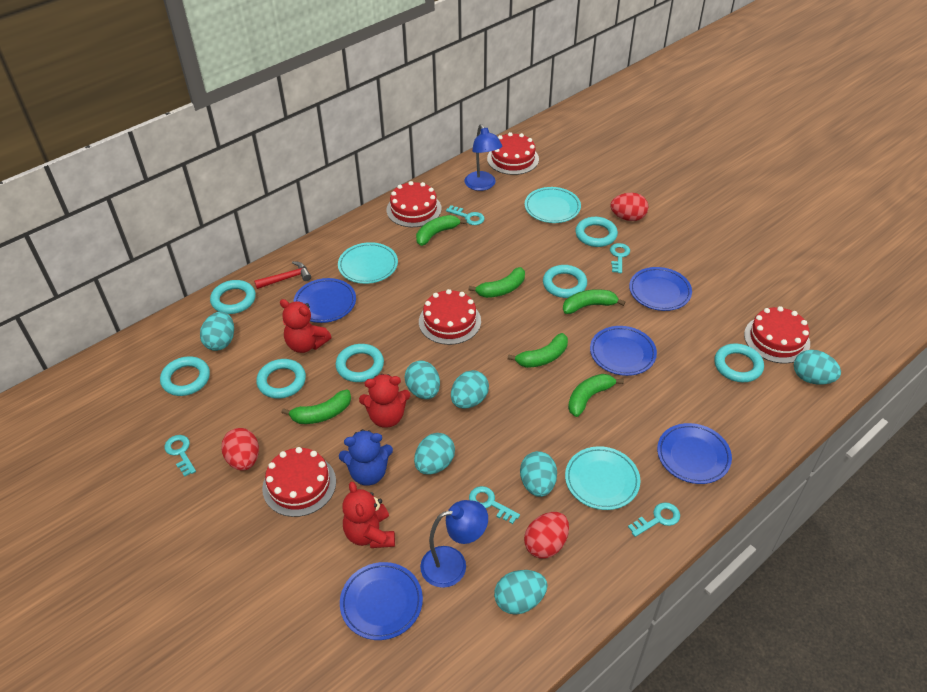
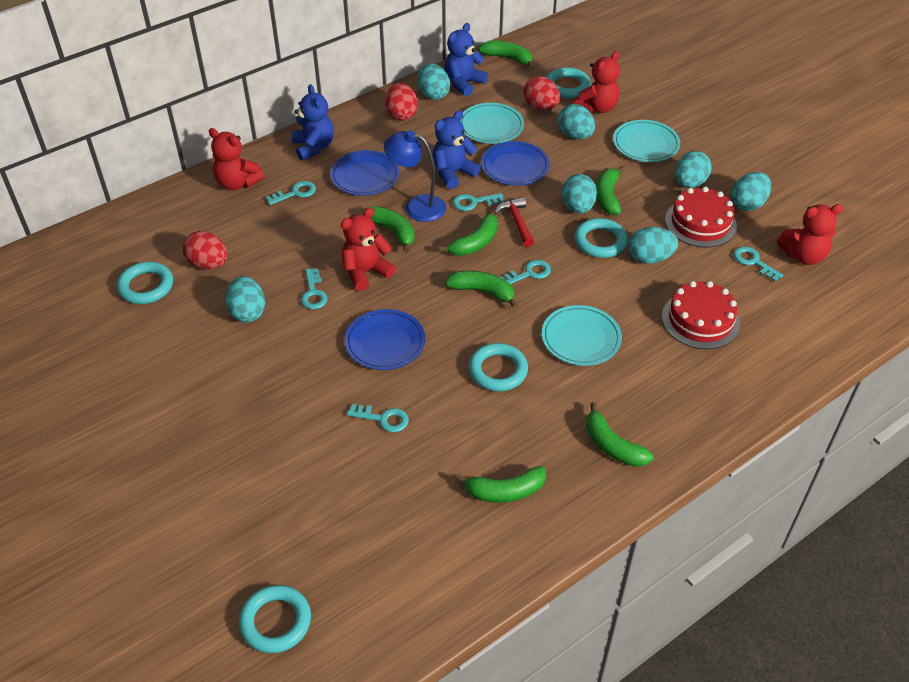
blue lamp: [420,500,488,588] [465,124,502,191] = 2 -> [384,131,446,222] = 1
blue plate: [293,278,356,323] [340,562,423,640] [590,326,657,376] [629,267,692,311] [657,423,732,484] = 5 -> [330,150,399,196] [345,309,425,370] [481,141,550,186] = 3
blue teddy bear: [339,429,393,486] = 1 -> [292,84,334,161] [432,111,481,189] [445,23,488,96] = 3
green banana: [281,390,351,424] [416,215,467,246] [468,267,525,298] [508,333,568,368] [563,289,625,314] [568,374,624,417] = 6 -> [362,206,415,252] [439,213,498,256] [445,271,518,308] [456,466,546,503] [479,40,534,68] [586,402,654,467] [596,166,625,215] = 7
red cake: [262,447,336,517] [387,181,442,227] [419,289,481,345] [487,132,539,175] [744,306,810,363] = 5 -> [662,281,740,349] [665,187,737,247] = 2
red teddy bear: [280,299,331,353] [342,481,395,548] [359,374,410,428] = 3 -> [209,128,264,190] [341,208,396,291] [573,51,620,113] [777,204,843,265] = 4
turquoise key: [164,435,196,477] [446,205,485,225] [469,486,520,524] [610,243,630,273] [628,502,680,537] = 5 -> [266,181,316,205] [301,268,328,309] [347,404,409,432] [453,193,504,211] [500,260,551,284] [734,246,783,282] = 6
turquoise ring: [160,356,210,396] [210,280,256,314] [256,359,306,399] [335,344,384,382] [543,265,587,298] [575,217,618,247] [714,344,764,382] = 7 -> [117,262,173,304] [239,585,311,653] [469,343,528,391] [546,67,591,98] [574,218,628,258] = 5

